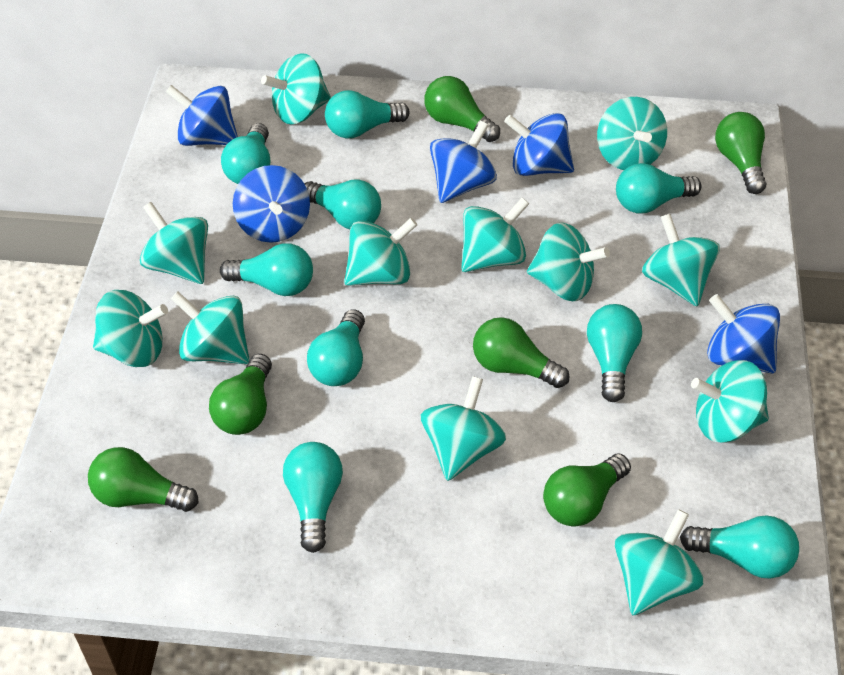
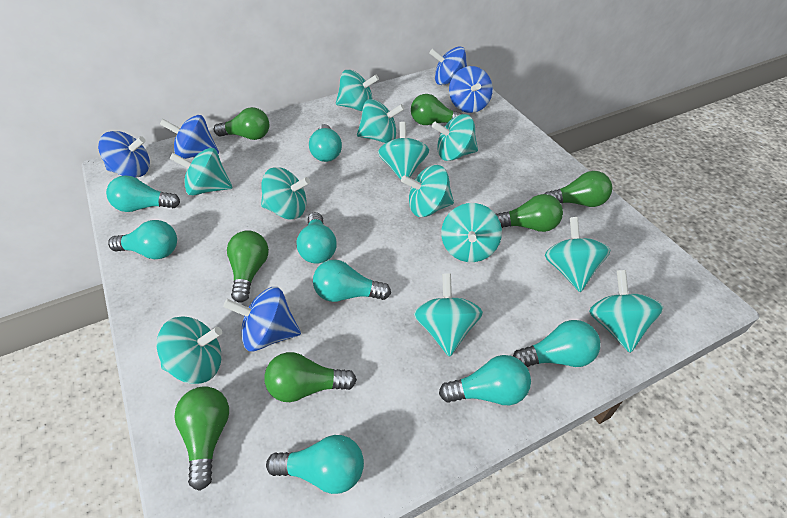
green light bulb: [88,447,198,512] [209,354,272,435] [424,76,500,142] [473,317,570,388] [543,453,631,526] [715,112,767,194] = 6 -> [174,386,229,491] [214,107,269,140] [227,230,269,303] [264,352,357,402] [411,94,461,125] [496,194,563,232] [545,171,612,207] = 7
turquoise light bulb: [220,243,313,296] [221,123,270,184] [283,442,343,553] [305,180,381,229] [307,309,365,386] [325,90,409,138] [587,304,642,402] [616,163,702,213] [680,515,799,579] = 9 -> [106,175,180,212] [108,220,177,259] [266,435,364,494] [297,212,336,263] [309,124,342,162] [313,260,391,302] [439,355,531,405] [513,320,600,367] = 8

